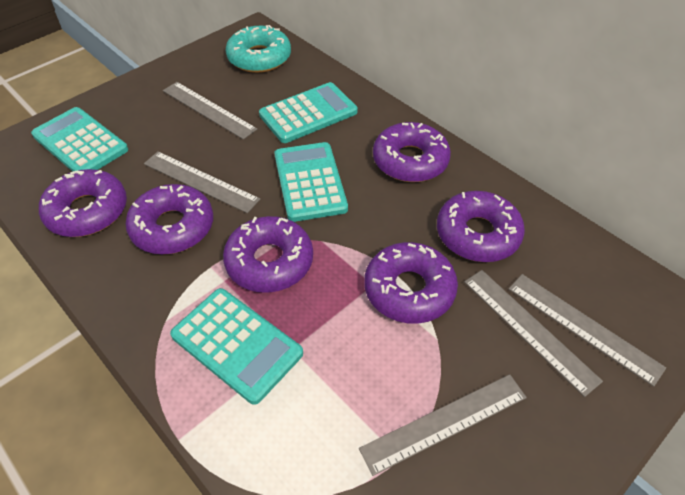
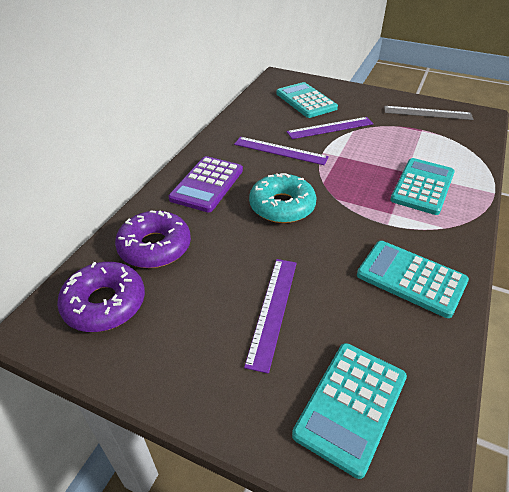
grey ruler: [144,152,260,213] [163,82,257,140] [359,374,527,476] [464,270,603,397] [509,274,666,387] = 5 -> [384,106,473,120] = 1
purple calculator: none = 0 -> [169,156,243,212] = 1
purple donut: [39,169,127,237] [125,184,213,254] [223,216,313,293] [364,242,458,324] [373,122,451,182] [437,191,525,262] = 6 -> [57,262,145,332] [115,210,191,268] = 2
purple ruler: none = 0 -> [234,137,329,165] [244,259,297,374] [287,117,373,139] = 3

